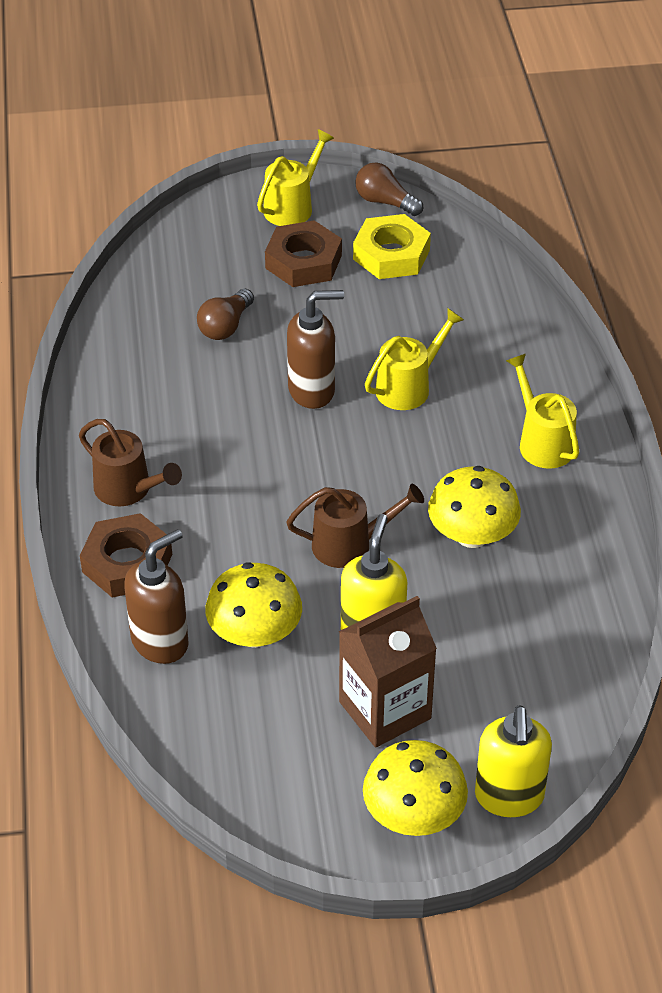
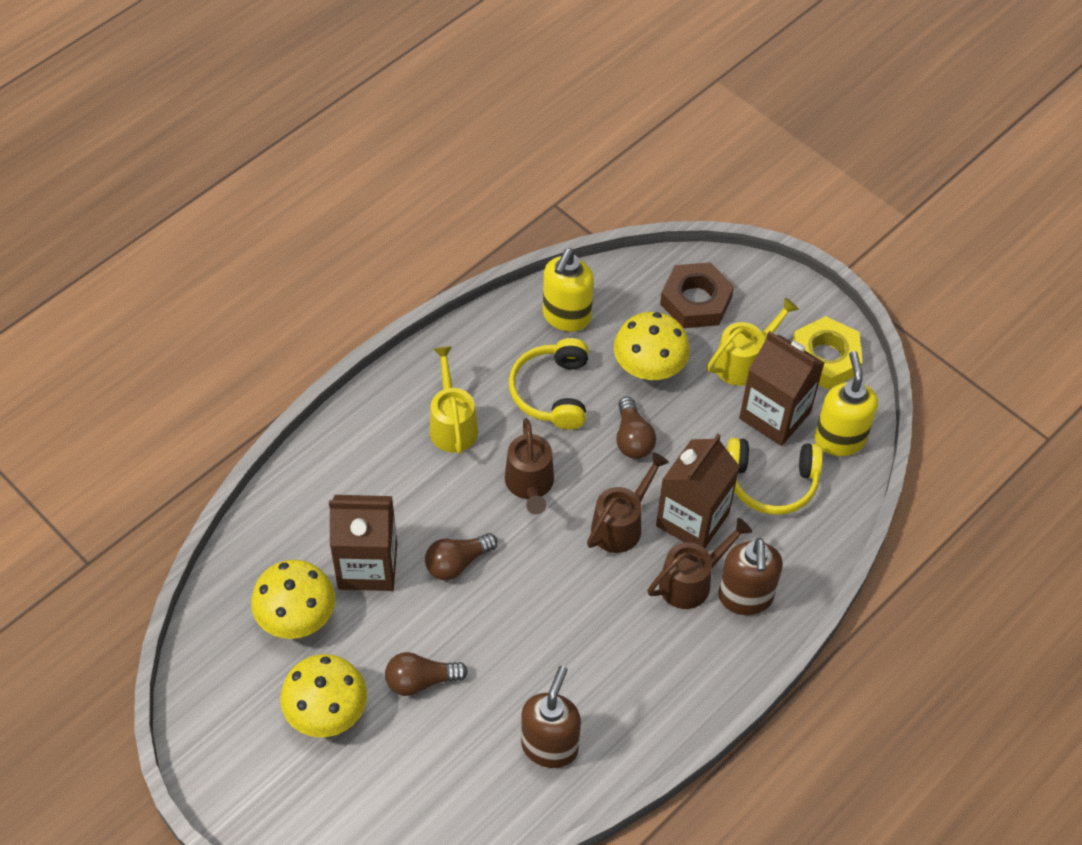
brown carton: [339,596,437,748] = 1 -> [329,495,397,591] [656,433,740,549] [739,331,824,446] = 3
brown light bulb: [197,289,254,340] [355,162,423,216] = 2 -> [385,652,468,696] [425,533,498,580] [616,397,656,459] = 3
brown nut: [80,513,172,598] [265,220,342,287] = 2 -> [660,262,734,328] = 1
brown watering can: [79,419,182,506] [286,484,424,568] = 2 -> [505,418,554,515] [587,452,669,553] [648,518,752,609] = 3
yellow headphones: none = 0 -> [509,338,589,430] [727,438,823,515] = 2
yellow watering can: [257,129,334,226] [365,308,464,410] [506,354,579,469] = 3 -> [430,346,478,454] [707,297,799,386] = 2

